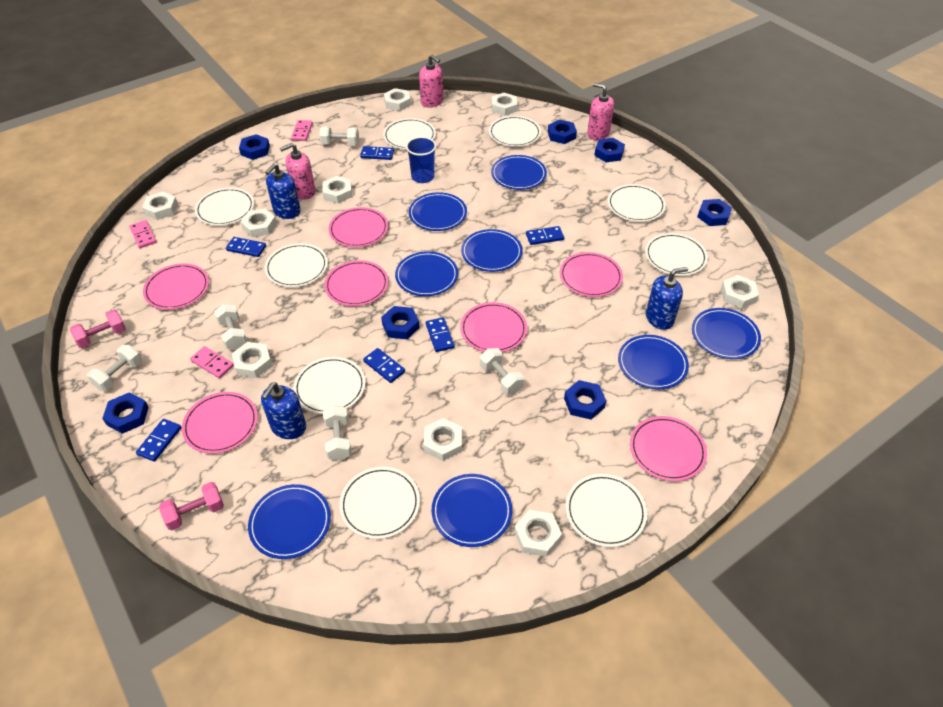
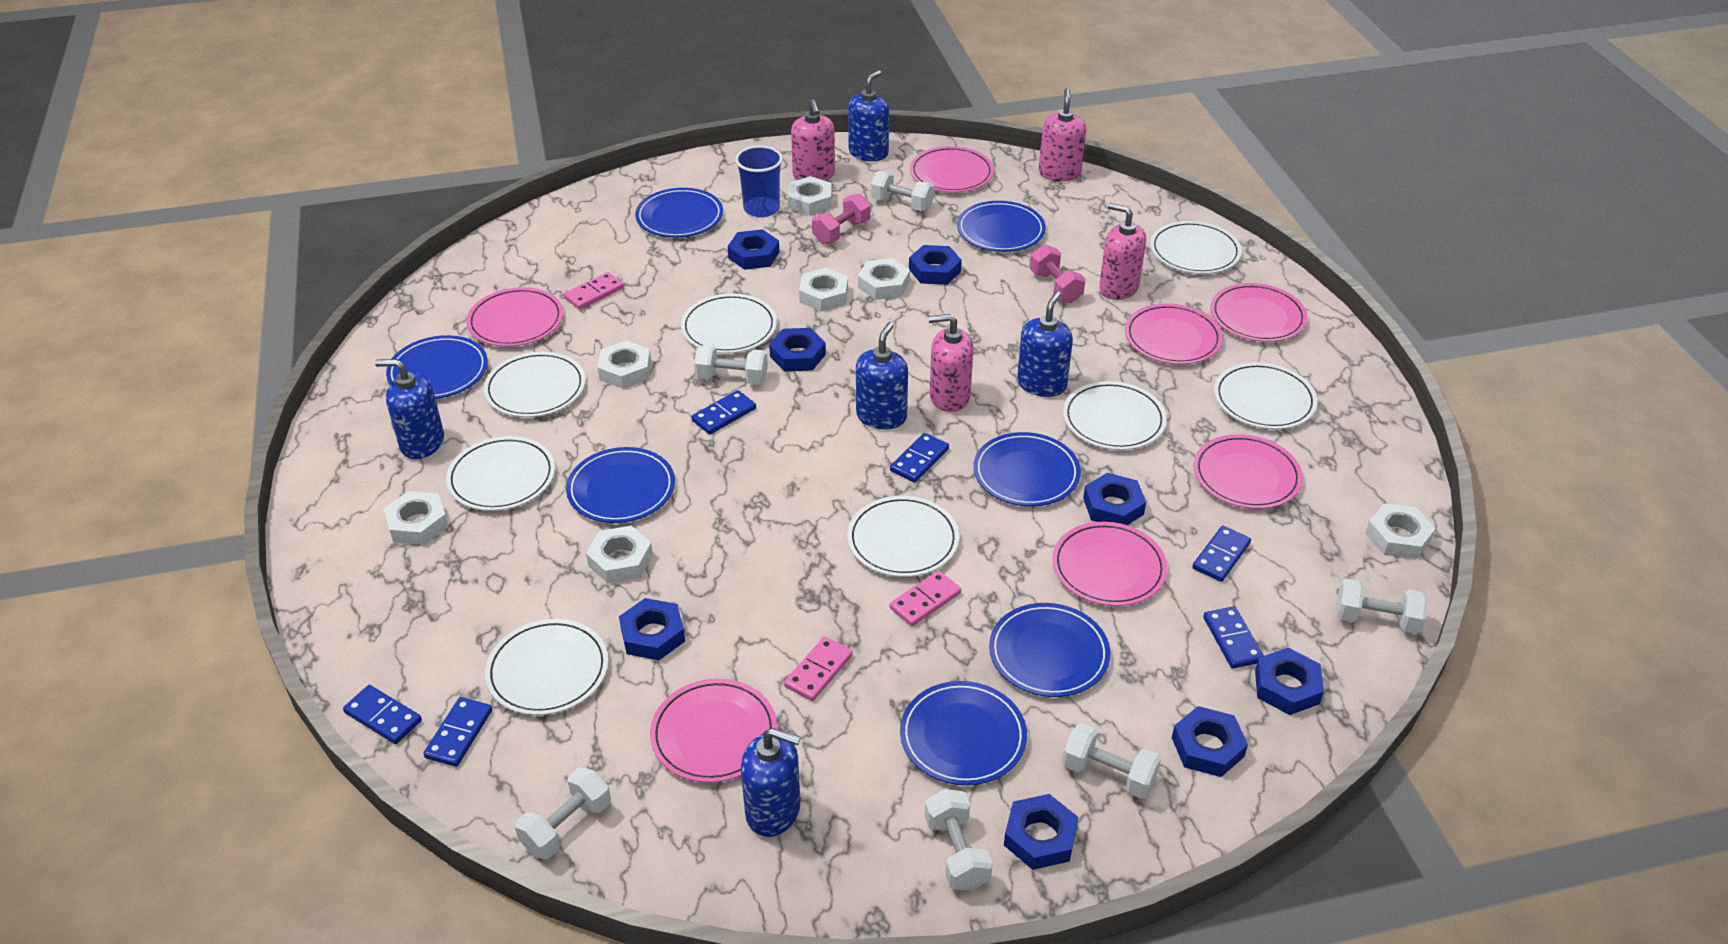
blue nut: [102,393,149,434] [239,134,270,160] [381,306,420,339] [548,120,577,144] [564,380,606,419] [594,138,625,162] [697,199,732,226] = 7 -> [619,598,685,660] [728,229,779,270] [769,328,826,371] [909,245,962,285] [1004,794,1079,870] [1083,473,1146,525] [1172,706,1248,777] [1255,648,1324,715] = 8
blue plate: [248,484,331,559] [395,251,458,296] [409,192,467,231] [432,474,512,547] [461,229,523,272] [491,155,547,190] [618,335,689,389] [692,308,761,359] = 8 -> [386,335,488,399] [566,447,675,523] [635,188,723,238] [900,681,1027,785] [957,201,1046,252] [973,432,1081,507] [989,603,1110,697] = 7
blue soap dispenser: [261,382,306,439] [265,163,301,219] [646,267,688,330] = 3 -> [375,359,444,459] [741,728,800,837] [848,70,889,161] [856,322,908,429] [1017,291,1073,397] = 5
pink soap dispenser: [280,143,315,200] [419,55,444,108] [587,83,614,140] = 3 -> [791,99,835,181] [929,314,974,412] [1039,88,1086,181] [1099,203,1146,300] = 4
white dumbbell: [87,345,142,391] [214,304,247,350] [319,126,359,146] [323,405,352,461] [480,348,524,395] = 5 -> [515,767,611,859] [694,344,768,384] [871,171,934,211] [925,789,993,891] [1062,723,1161,799] [1336,578,1428,634] = 6
white nut: [142,192,178,220] [232,342,272,378] [240,209,277,237] [322,176,352,203] [384,88,411,111] [424,418,462,461] [492,93,517,116] [514,510,562,557] [721,275,759,309] = 9 -> [384,491,449,545] [586,526,653,583] [598,340,651,389] [788,176,832,215] [799,268,848,312] [858,258,910,300] [1366,503,1436,559] = 7
white plate: [195,188,254,226] [265,243,328,287] [293,357,366,414] [339,467,420,539] [383,118,436,149] [489,116,541,147] [566,474,647,547] [607,184,666,222] [645,233,708,276] = 9 -> [446,436,555,511] [484,352,586,417] [485,619,608,715] [681,294,777,354] [847,496,959,577] [1063,381,1167,450] [1150,221,1242,274] [1214,362,1317,429] = 8

